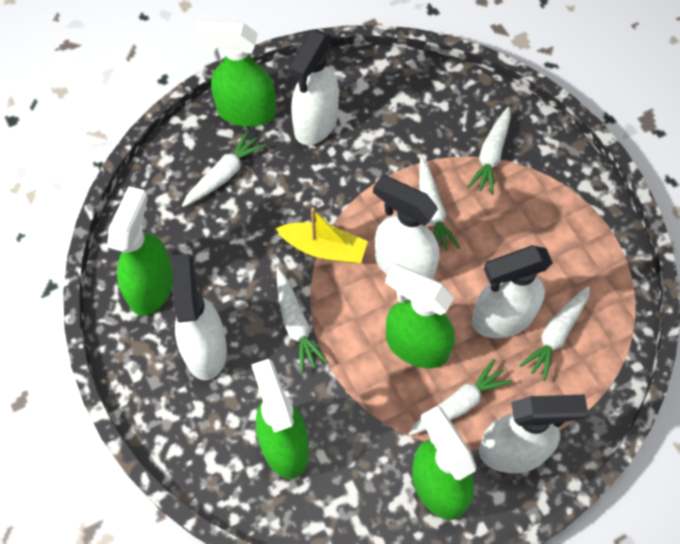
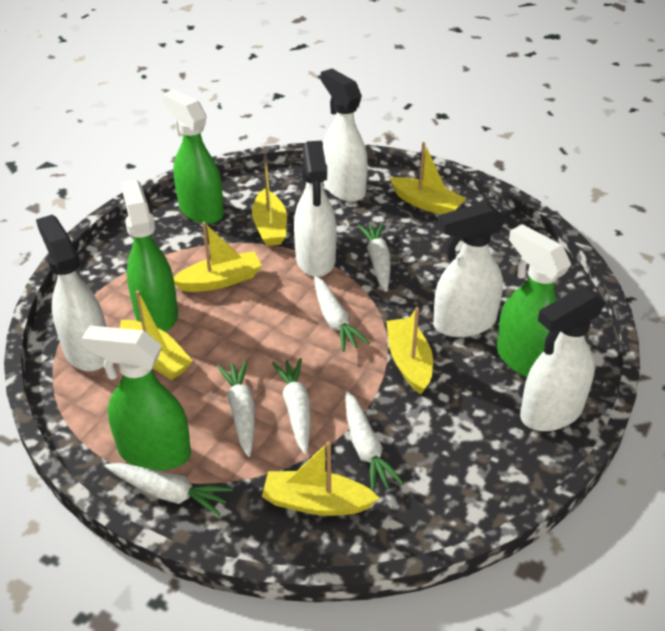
green spray bottle: [107,186,173,316] [195,21,276,127] [251,359,309,479] [385,264,455,368] [412,406,476,520] = 5 -> [81,326,191,471] [121,180,178,332] [162,89,224,224] [497,224,571,377] = 4
yellow boat: [276,208,368,264] = 1 -> [120,290,193,380] [173,222,262,292] [252,162,287,246] [262,441,379,516] [386,307,433,394] [390,142,466,215] = 6

